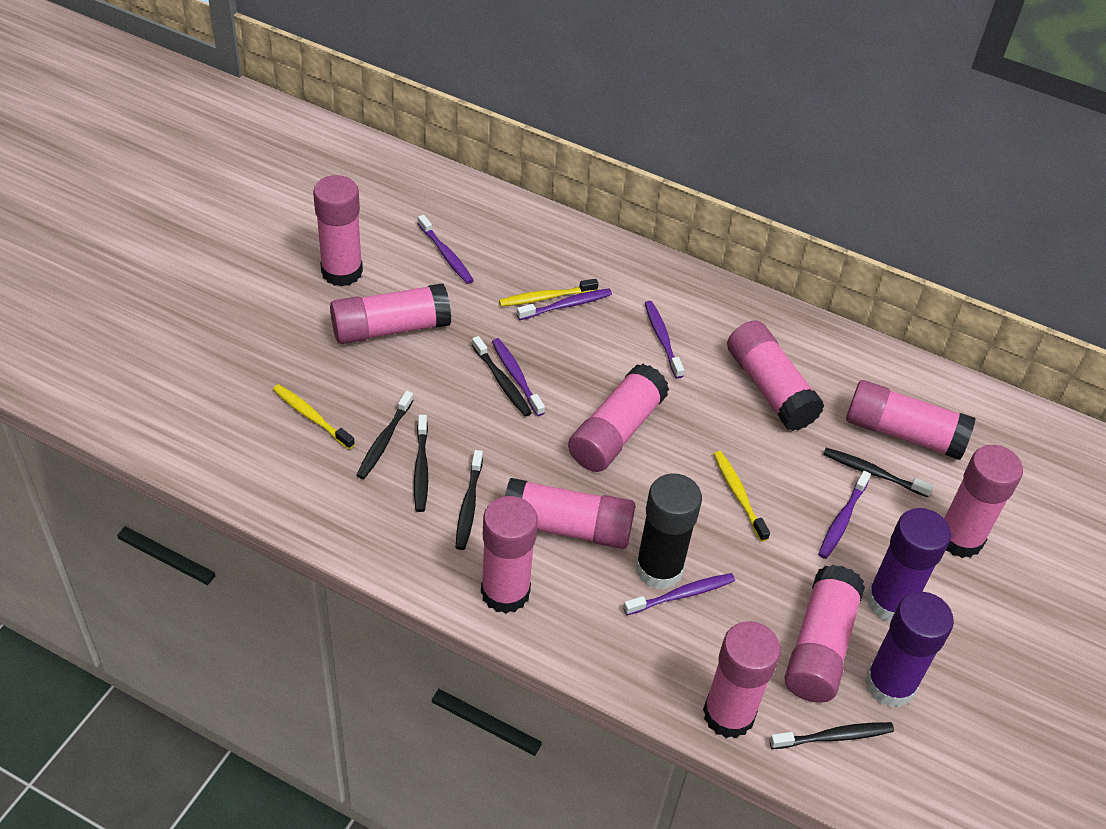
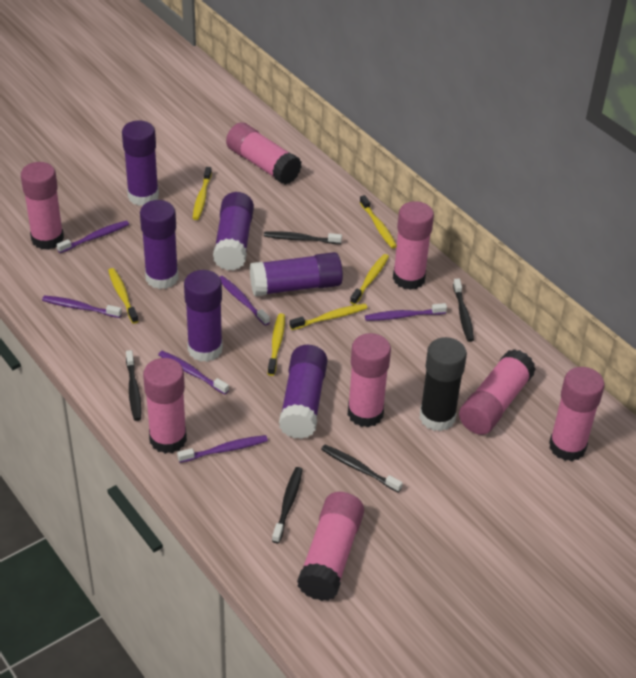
black toothbrush: [356,391,413,479] [414,415,428,512] [456,450,483,550] [472,336,532,417] [769,722,894,749] [823,448,933,497] = 6 -> [126,350,141,421] [264,231,342,244] [272,467,303,543] [321,445,403,493] [453,279,474,342] = 5
pink glue stick: [313,175,363,286] [330,283,451,344] [481,496,538,613] [505,478,635,549] [568,364,669,472] [703,621,781,738] [727,320,825,431] [785,565,865,703] [846,380,976,460] [944,445,1023,558] = 10 -> [21,162,64,250] [143,358,187,454] [226,122,302,185] [297,492,364,601] [348,333,391,427] [393,201,434,290] [459,349,536,435] [549,367,604,461] = 8
purple glue stick: [865,592,954,708] [866,508,951,622] = 2 -> [122,121,159,206] [140,200,178,289] [184,270,223,362] [213,192,254,271] [250,252,343,296] [279,345,327,439] = 6
yellow toothbrush: [273,384,355,449] [499,279,598,306] [714,451,770,542] = 3 -> [108,268,139,324] [193,167,212,220] [268,313,285,376] [290,303,367,330] [350,254,389,305] [360,195,397,248] = 6

